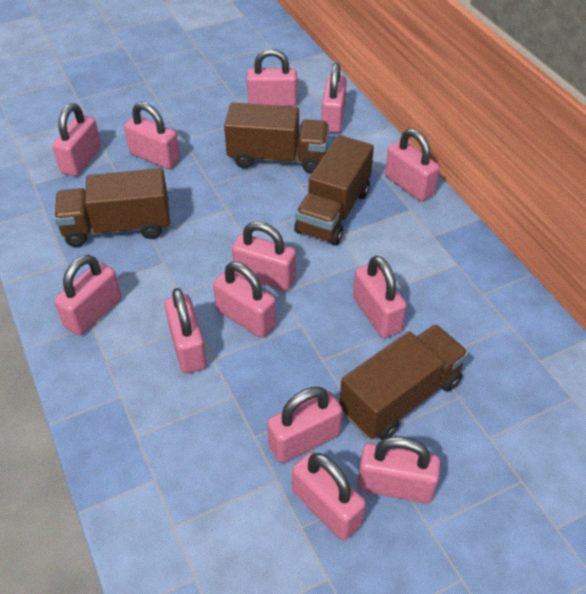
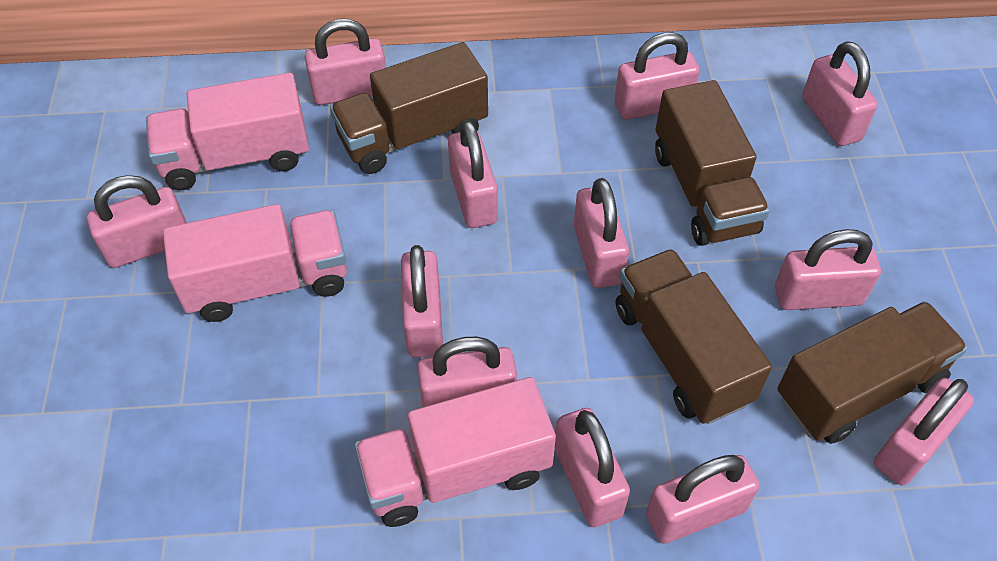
pink padlock: [52,103,101,176] [54,255,121,336] [124,102,180,169] [165,288,207,373] [213,262,276,338] [232,221,296,291] [247,48,297,107] [267,387,343,463] [292,452,366,541] [321,63,347,133] [353,255,407,338] [357,436,440,503] [385,129,440,201] = 13 -> [87,175,187,268] [305,19,386,105] [401,245,443,357] [417,337,517,407] [448,120,498,228] [555,408,630,527] [574,178,629,288] [615,32,700,120] [646,455,759,544] [775,229,881,310] [802,41,878,146] [874,378,974,486] = 12
pink truck: none = 0 -> [146,73,309,191] [163,204,347,322] [354,377,556,527] = 3

